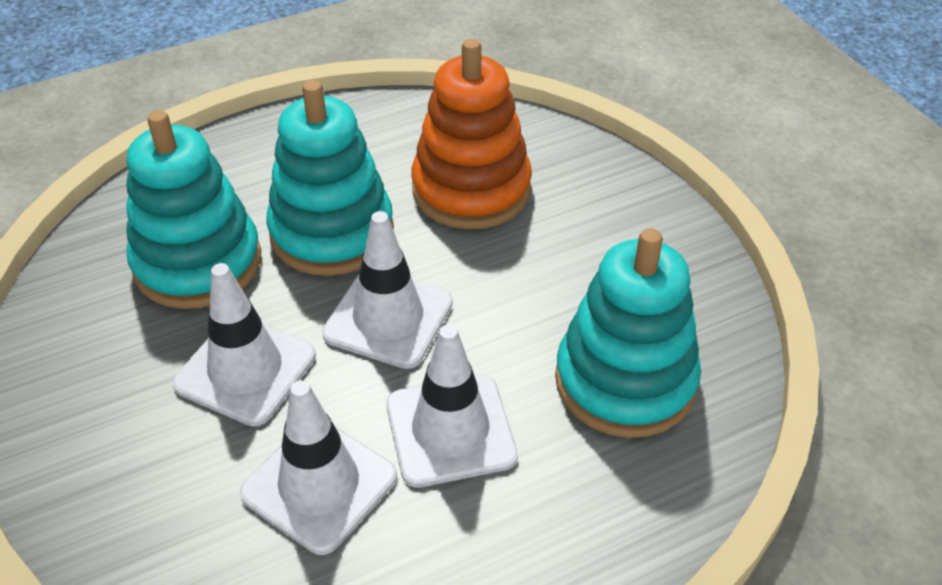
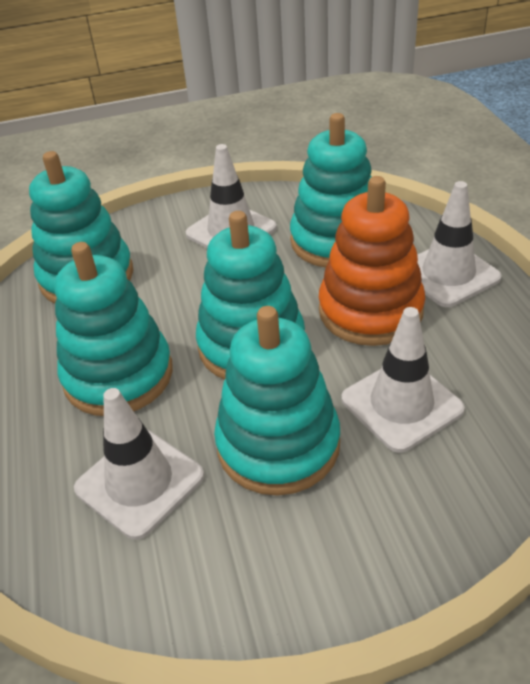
turquoise stacking toy: [126,110,261,309] [266,80,394,276] [555,228,701,438] = 3 -> [29,151,133,303] [54,242,173,416] [196,211,305,380] [214,306,340,496] [290,113,372,268] = 5

